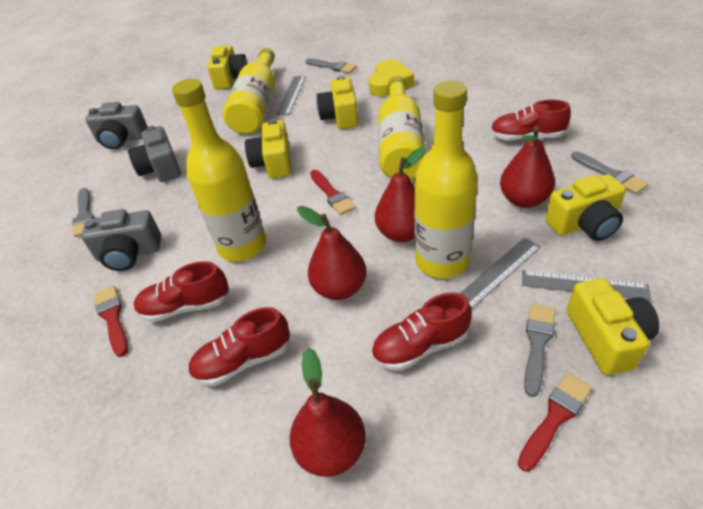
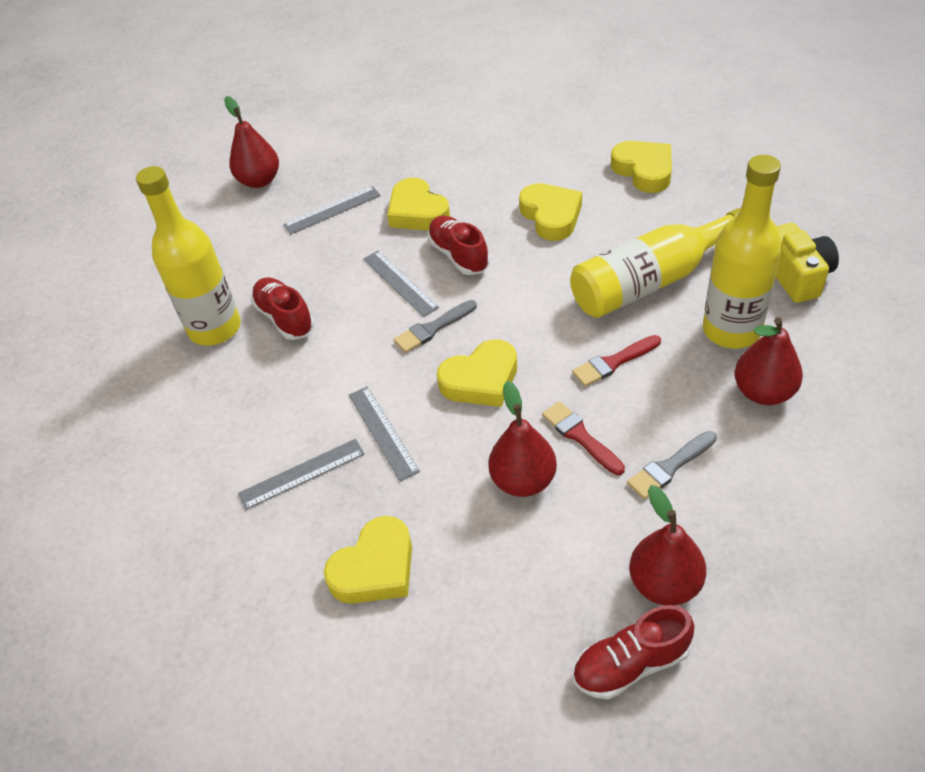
grey brush: [72,188,94,237] [305,58,357,73] [524,304,555,397] [571,152,649,194] = 4 -> [394,300,477,353] [627,431,717,499] = 2
grey camera: [81,209,161,271] [85,102,148,150] [128,126,181,182] = 3 -> none = 0
grey ruler: [276,76,306,115] [460,238,541,309] [522,270,651,301] = 3 -> [238,439,365,510] [283,186,381,235] [349,386,420,481] [363,250,439,317] = 4
red brush: [94,286,128,357] [310,170,356,215] [518,373,592,471] = 3 -> [542,401,625,475] [572,335,661,387] = 2
red shoe: [134,261,230,322] [188,307,290,386] [372,292,472,371] [490,100,571,141] = 4 -> [251,277,314,340] [428,216,490,275] [573,605,694,700] = 3
yellow bottle: [172,79,266,261] [223,48,275,134] [378,76,426,179] [414,81,478,278] = 4 -> [136,166,241,346] [570,208,741,318] [703,155,782,349] = 3
yellow camera: [207,45,248,90] [245,119,291,179] [316,75,359,129] [545,174,626,241] [567,278,659,375] = 5 -> [775,223,839,303] = 1
yellow heart: [369,60,414,97] = 1 -> [324,516,412,604] [387,177,450,231] [437,339,517,407] [519,183,582,241] [611,141,672,193] = 5

